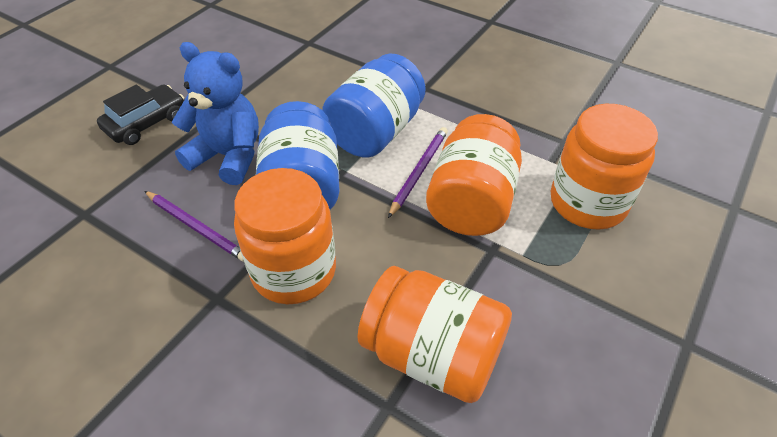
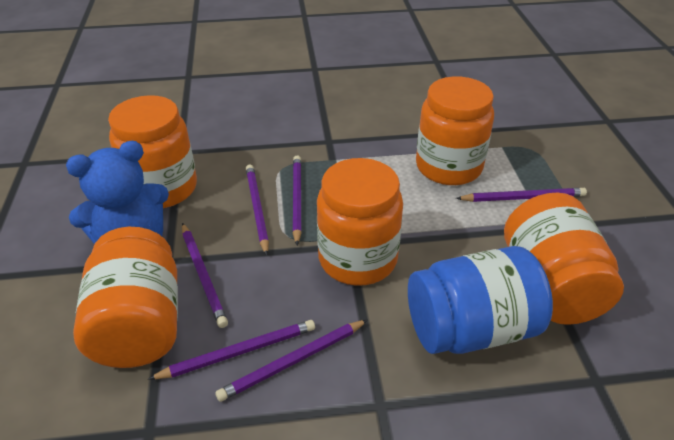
black car: [97,84,184,145] = 1 -> none = 0
blue jar: [256,101,340,209] [322,54,425,158] = 2 -> [408,246,553,354] = 1
orange jar: [234,168,336,304] [357,266,512,403] [426,114,522,236] [551,104,658,230] = 4 -> [73,227,178,368] [108,95,197,208] [317,158,403,286] [416,76,494,185] [504,193,624,325] = 5
purple pencil: [144,191,244,262] [388,127,448,218] = 2 -> [148,320,315,380] [182,223,228,328] [215,320,368,402] [246,165,269,256] [293,155,302,245] [456,188,587,202] = 6

